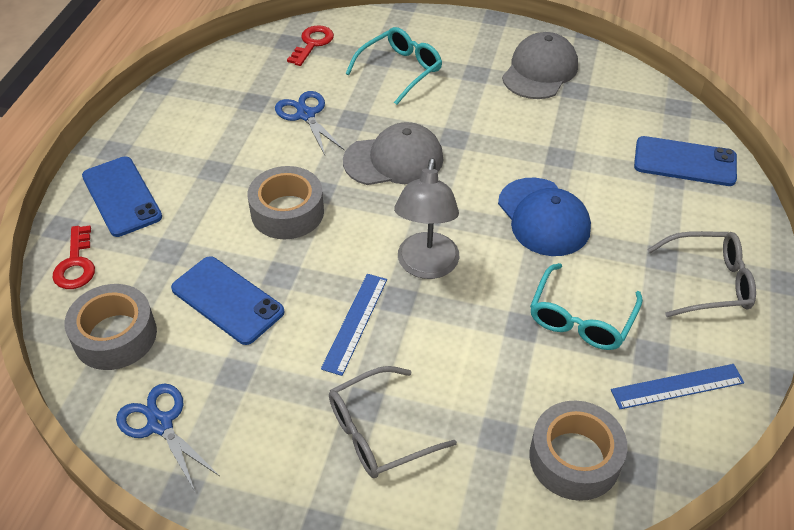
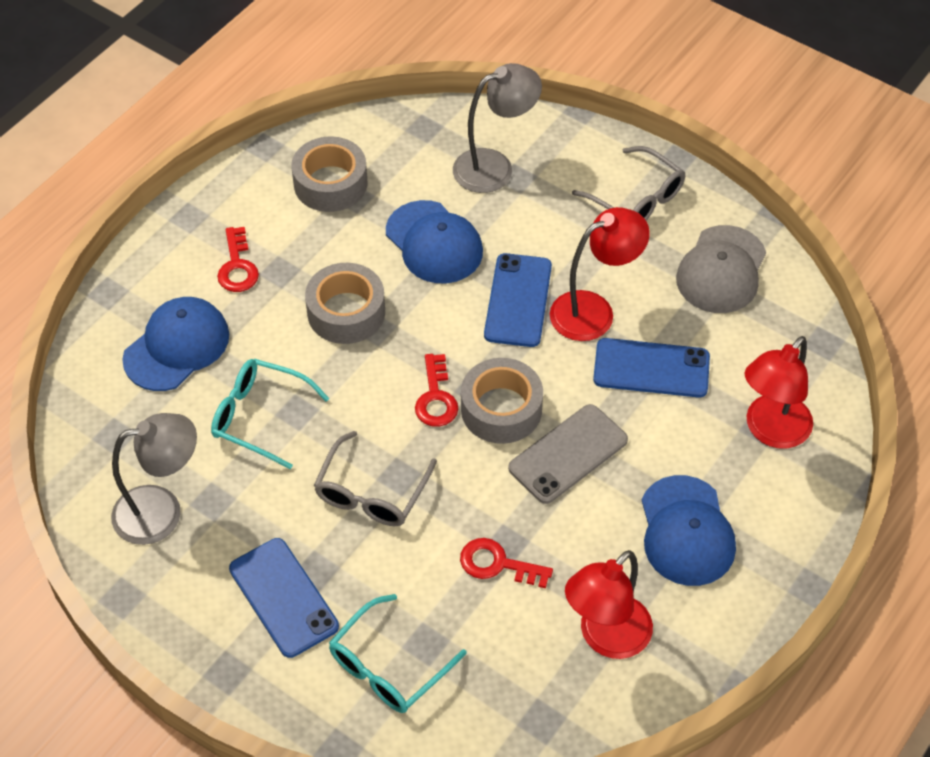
blue cap: [498,178,591,256] = 1 -> [122,297,229,391] [386,200,483,283] [642,475,736,586] = 3
blue ruler: [321,274,387,376] [611,364,744,409] = 2 -> none = 0
blue scissors: [116,383,220,491] [275,91,345,155] = 2 -> none = 0
grey cap: [343,122,443,185] [502,32,578,99] = 2 -> [676,225,766,313] = 1
grey lamp: [394,158,459,279] = 1 -> [111,413,197,545] [453,63,542,193] = 2
grey phone: none = 0 -> [508,404,628,504] = 1
red key: [53,226,95,289] [287,25,334,66] = 2 -> [217,227,259,292] [415,354,458,427] [460,538,553,588] = 3
red lamp: none = 0 -> [550,207,650,341] [565,550,653,659] [745,336,813,449] = 3

